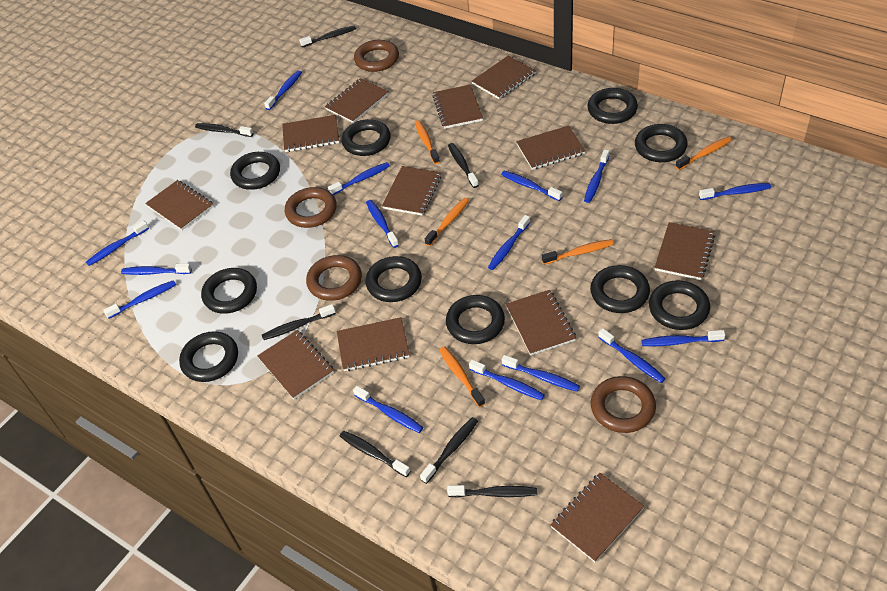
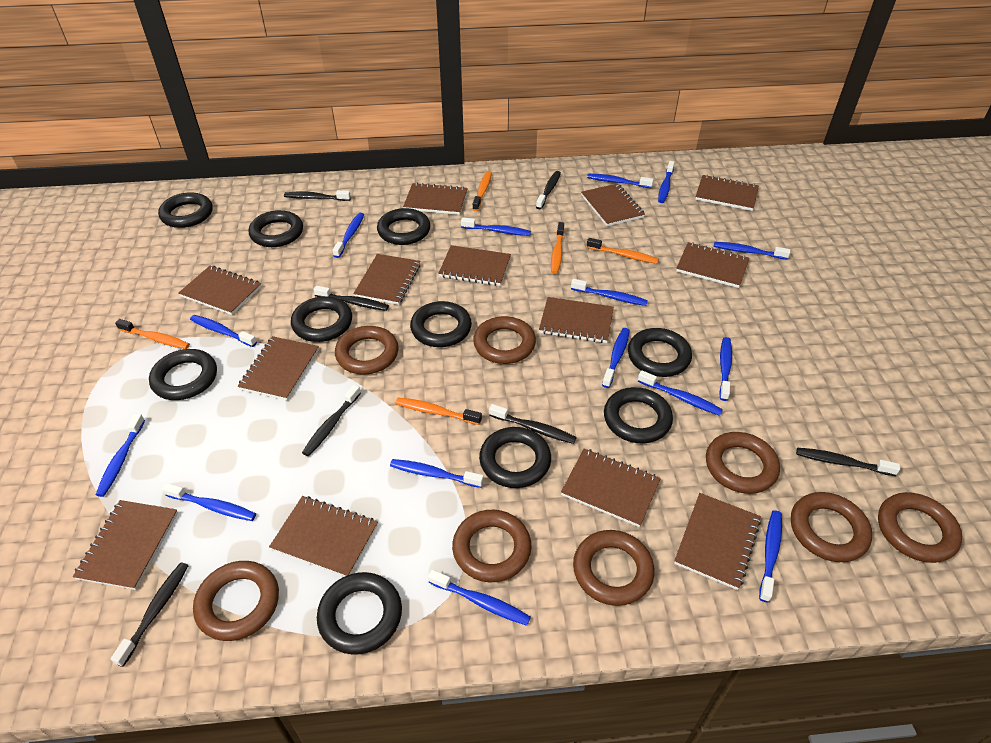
brown notebook: [145,180,214,230] [257,330,334,399] [282,115,339,152] [325,78,389,123] [337,317,410,371] [382,166,441,216] [432,84,483,129] [472,56,536,99] [506,290,576,355] [516,126,586,170] [551,473,645,562] [654,222,715,280] = 12 -> [73,500,178,590] [179,266,262,315] [238,336,319,400] [269,496,378,577] [353,254,420,305] [403,182,468,215] [438,245,511,286] [539,297,614,343] [561,448,661,527] [581,183,645,226] [674,493,761,590] [676,242,750,288] [695,175,759,211] = 13
brown ring: [285,187,337,228] [306,255,362,301] [354,40,399,72] [591,376,656,433] = 4 -> [193,561,279,641] [335,326,399,374] [452,510,531,582] [473,316,536,364] [573,530,655,606] [706,432,780,494] [791,492,872,562] [878,492,962,563] = 8

